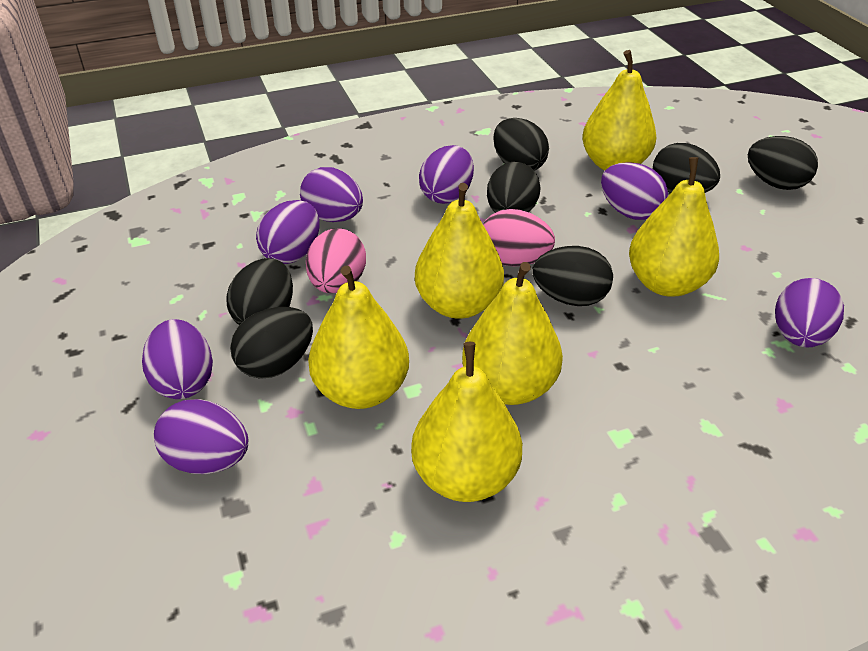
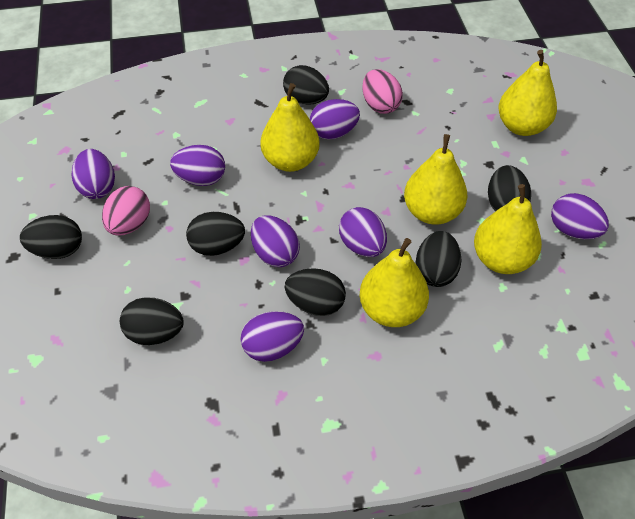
yellow pear: [308,266,409,409] [411,342,522,502] [415,183,504,319] [462,262,563,405] [582,50,656,171] [629,157,719,297] = 6 -> [260,83,320,172] [360,238,429,327] [404,134,467,225] [474,184,542,274] [498,50,557,136] = 5

